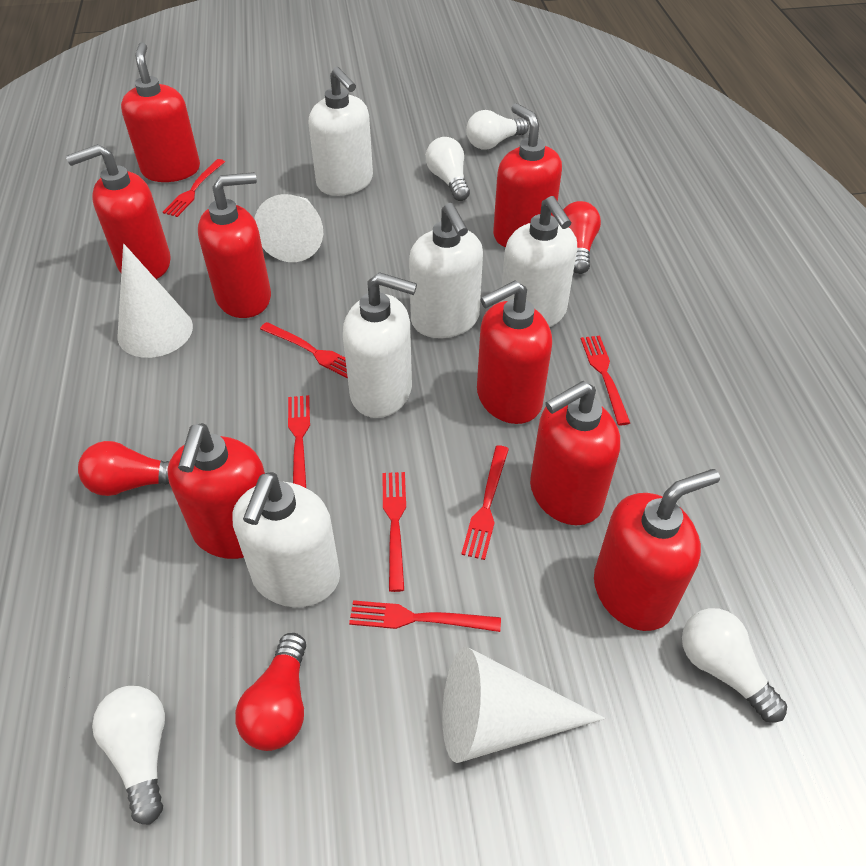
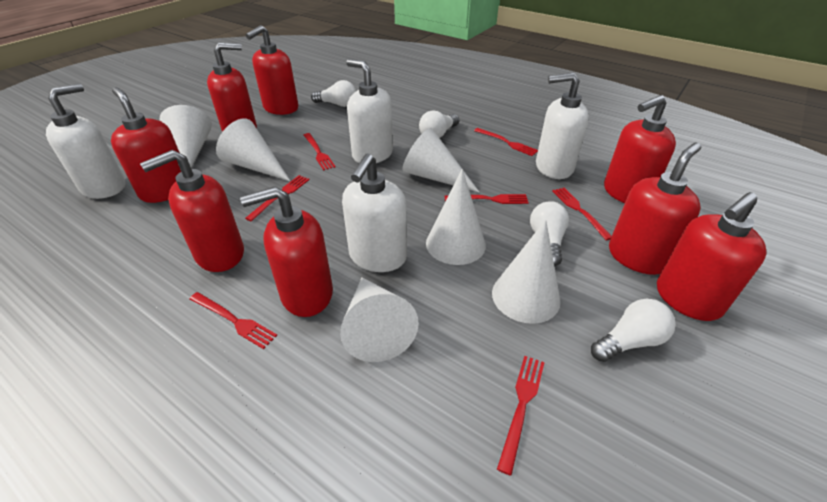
red light bulb: [78,441,169,496] [235,633,306,751] [563,201,601,274] = 3 -> none = 0
white cone: [117,244,193,358] [254,194,323,262] [442,647,605,763] = 3 -> [159,105,212,168] [216,118,290,181] [340,277,419,362] [403,128,480,193] [426,169,486,265] [492,220,561,324] = 6
white soap dispenser: [232,472,340,607] [308,67,373,196] [343,272,417,418] [409,203,483,338] [500,196,577,327] = 5 -> [46,84,125,199] [342,154,407,272] [346,59,393,163] [536,73,589,179] = 4

